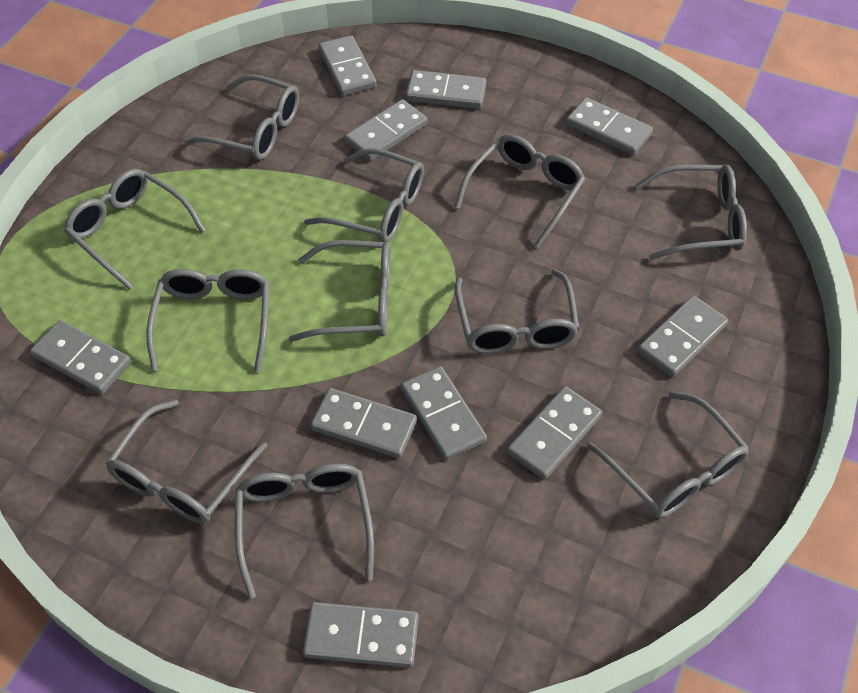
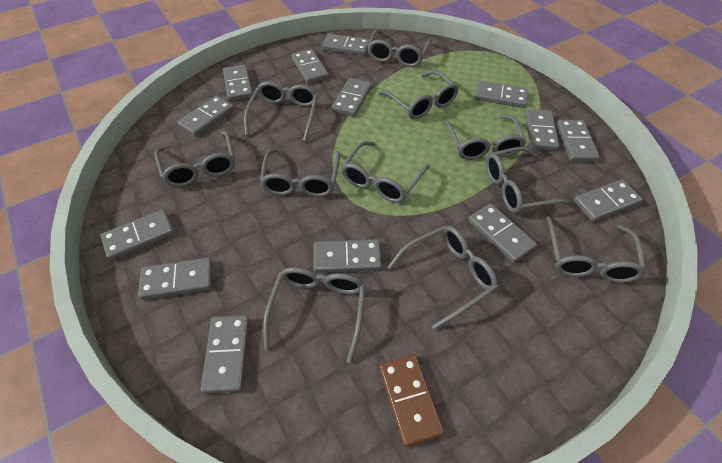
brown domino: none = 0 -> [379,355,444,447] = 1
grey domino: [30,320,131,394] [303,602,419,668] [311,388,417,458] [319,35,377,96] [344,99,428,161] [401,366,487,460] [406,70,487,109] [507,386,602,480] [566,97,653,155] [637,296,728,377] = 10 -> [100,210,174,260] [138,258,212,300] [177,96,234,136] [201,315,249,394] [223,64,253,101] [291,49,329,84] [313,239,381,273] [322,34,370,56] [331,78,372,117] [468,203,537,263] [475,81,528,108] [525,109,559,151] [557,120,600,162] [574,180,643,222] = 14

